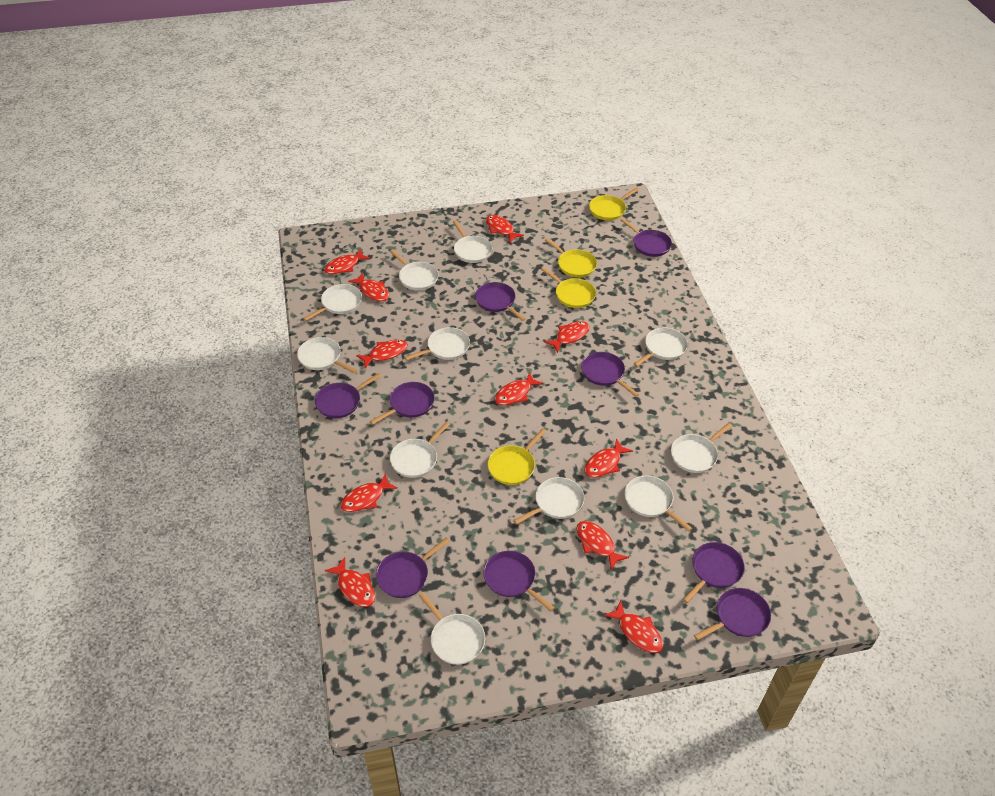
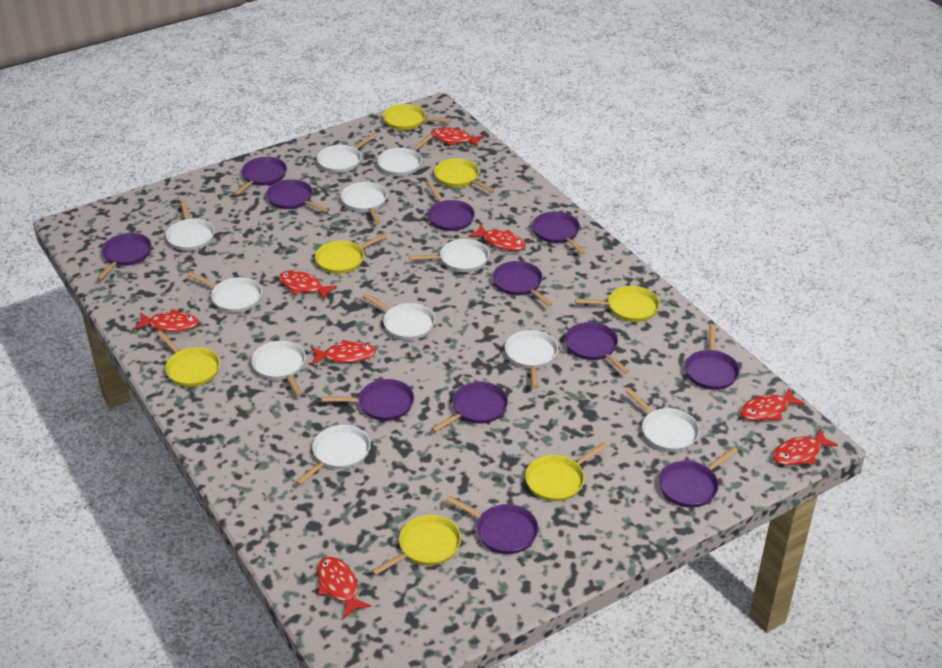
purple pan: [315,373,381,418] [370,382,435,425] [376,537,450,598] [475,282,526,321] [484,551,555,612] [581,352,639,397] [620,218,672,257] [683,542,745,603] [694,588,771,640] = 9 -> [97,233,151,280] [234,157,287,195] [266,179,328,212] [322,379,414,421] [427,182,475,231] [431,382,508,432] [445,496,539,554] [493,261,553,307] [532,211,585,255] [565,322,630,374] [659,447,738,508] [685,325,740,390] = 12
red fish: [324,250,370,274] [325,557,375,607] [340,474,398,512] [348,273,389,301] [356,340,408,368] [486,215,524,242] [495,372,543,405] [544,321,589,353] [577,521,629,570] [584,439,633,478] [604,601,663,653] = 11 -> [134,309,199,332] [279,271,337,300] [311,340,376,365] [317,557,372,618] [431,127,484,147] [469,224,526,251] [740,388,805,421] [773,429,838,465] = 8
yellow pan: [488,428,546,485] [541,267,596,308] [545,238,597,278] [589,187,639,220] = 4 -> [157,331,220,387] [315,233,389,274] [372,515,461,576] [383,104,451,130] [434,158,494,192] [525,442,608,502] [575,286,660,322] = 7

